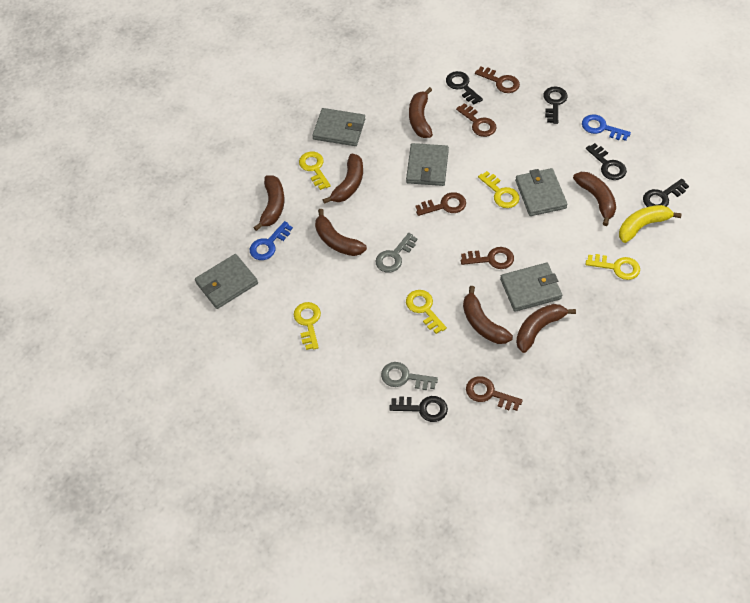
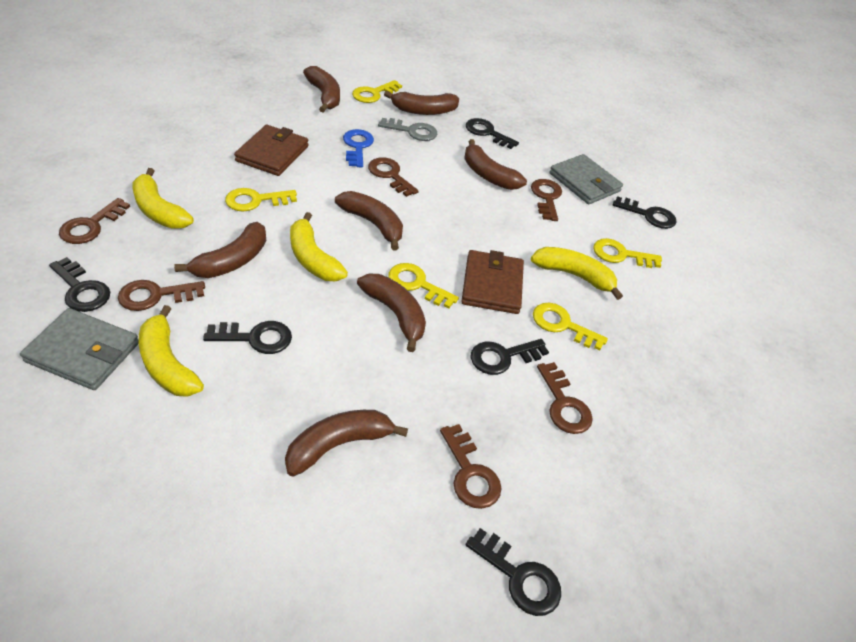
black key: [389,396,448,422] [446,71,483,104] [544,86,568,124] [586,143,627,180] [643,179,689,207] = 5 -> [49,257,110,312] [203,321,292,354] [465,528,561,616] [466,118,519,149] [471,339,549,375] [613,196,676,229] = 6
blue key: [250,221,293,260] [582,115,631,141] = 2 -> [343,129,374,167] = 1
brown key: [415,192,466,216] [456,103,497,137] [461,247,514,269] [466,376,523,411] [475,67,520,93] = 5 -> [59,198,130,244] [118,280,205,311] [368,157,419,197] [440,424,502,509] [531,179,562,221] [537,362,593,434] = 6
brown wallet: none = 0 -> [234,125,309,176] [461,250,524,314] = 2
grey key: [376,233,418,273] [381,362,438,390] = 2 -> [378,118,437,141] = 1
grey wallet: [195,254,258,309] [312,108,365,146] [406,143,449,186] [500,263,562,312] [515,168,568,216] = 5 -> [20,308,139,390] [549,154,623,204] = 2
yellow banana: [619,205,682,243] = 1 -> [132,168,194,229] [139,305,204,397] [290,212,348,281] [531,247,623,300] = 4

